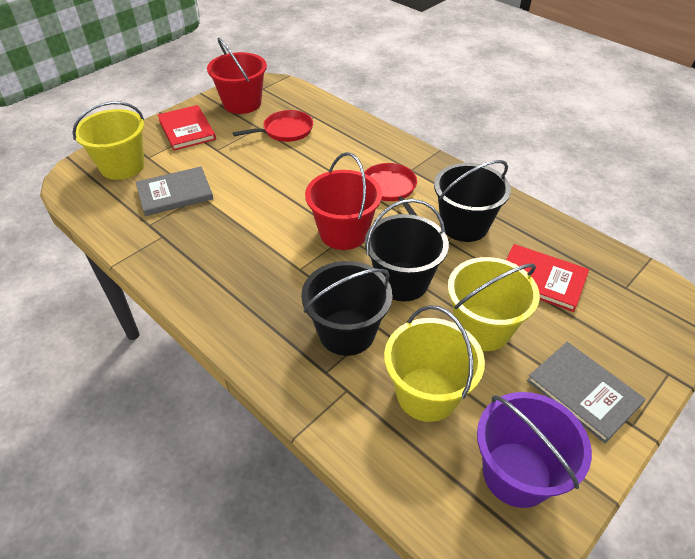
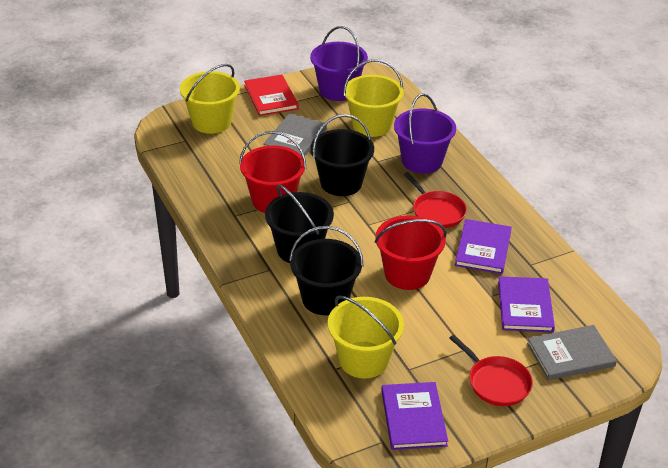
purple book: none = 0 -> [381,382,448,450] [455,219,512,274] [498,276,555,333] = 3
purple bucket: [477,392,592,508] = 1 -> [310,26,368,101] [394,93,456,174] = 2
red book: [158,105,216,151] [506,244,589,312] = 2 -> [244,75,299,116] = 1

